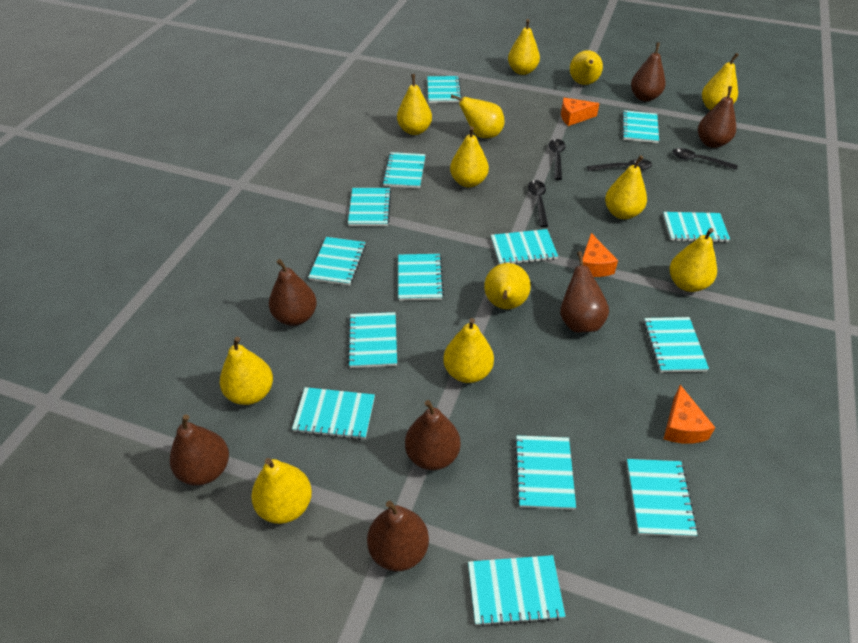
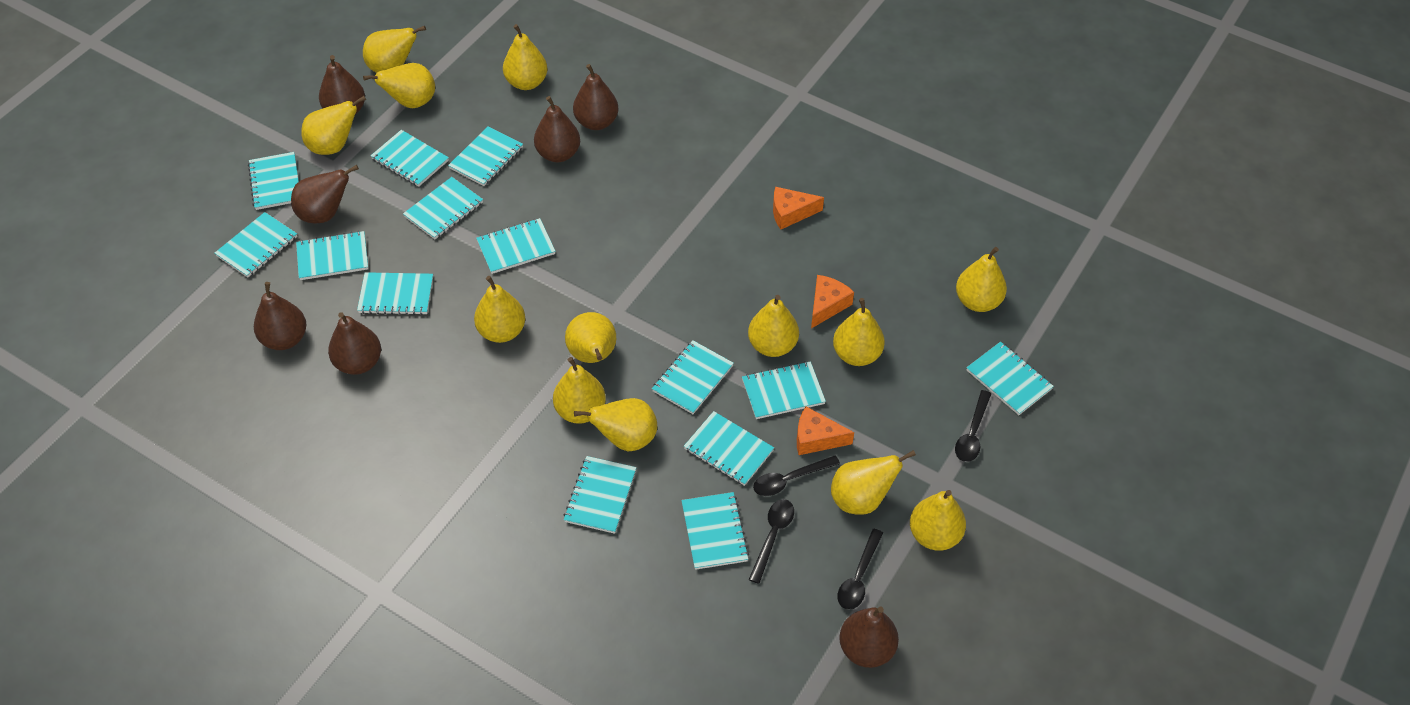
yellow pear: [220,337,273,405] [251,458,312,524] [397,74,432,135] [443,318,494,383] [450,126,489,187] [451,94,504,138] [484,263,531,309] [508,19,540,75] [570,50,603,85] [605,155,647,219] [670,228,717,292] [702,53,739,110] = 12 -> [301,96,366,155] [363,26,426,73] [363,63,435,108] [474,276,525,343] [503,24,548,90] [553,357,606,424] [565,312,616,363] [574,398,657,451] [748,295,799,357] [831,450,916,515] [833,298,885,366] [910,490,966,551] [956,247,1007,312] = 13

